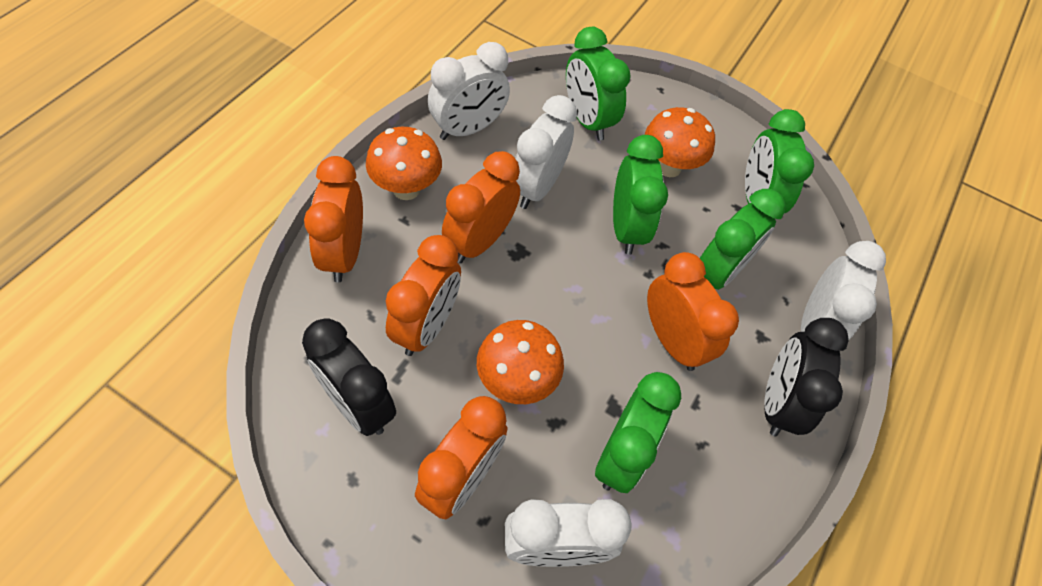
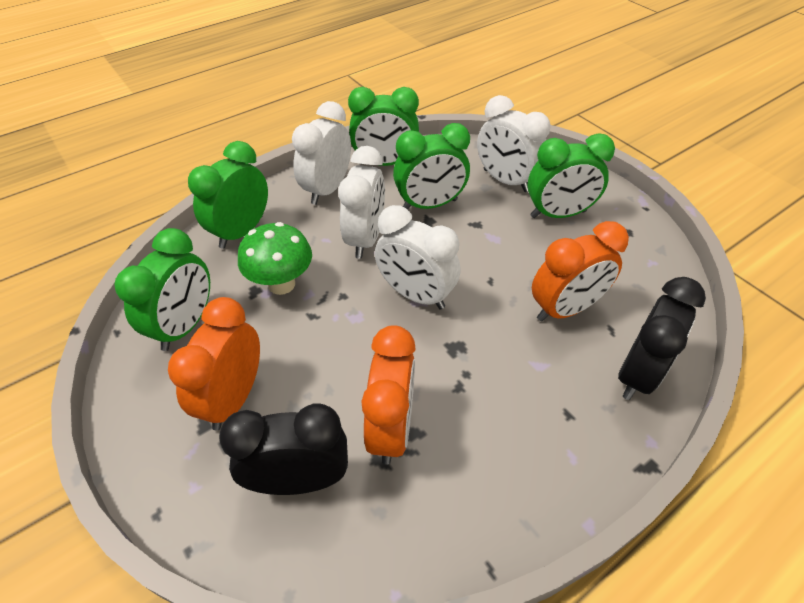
green mushroom: none = 0 -> [238,222,312,295] = 1
orange clock: [304,156,363,283] [386,235,461,356] [415,396,508,519] [442,151,520,263] [647,252,739,371] = 5 -> [168,297,260,430] [361,325,416,465] [532,221,629,322] = 3
orange mushroom: [366,127,442,200] [477,320,564,404] [645,107,715,177] = 3 -> none = 0

